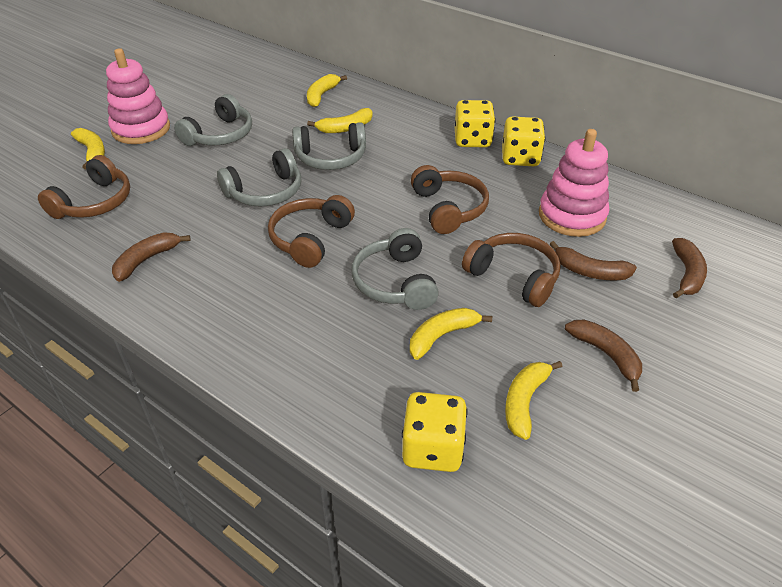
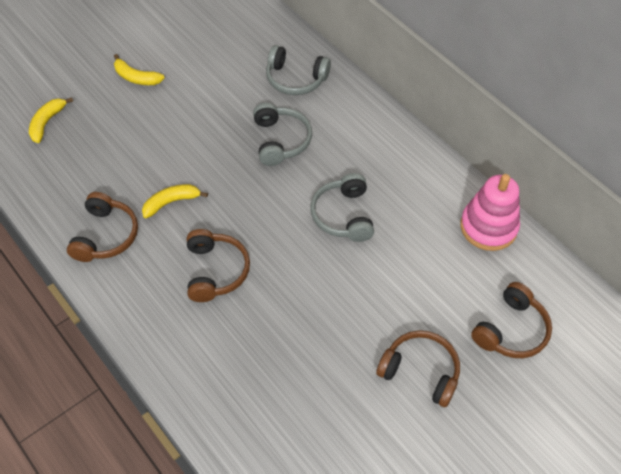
brown banana: [112,232,191,282] [550,241,637,280] [565,320,642,392] [672,238,707,298] = 4 -> none = 0
grey headphones: [174,94,252,146] [217,148,302,207] [292,122,366,170] [352,228,439,310] = 4 -> [253,103,312,166] [266,45,331,95] [310,173,374,242] = 3
pink stacking toy: [106,48,170,144] [539,129,609,237] = 2 -> [460,174,520,251] = 1
yellow banana: [71,128,105,169] [307,74,347,107] [307,108,373,133] [410,308,492,360] [505,361,562,440] = 5 -> [29,97,73,143] [114,54,165,85] [142,184,208,218] = 3
yellow dice: [402,392,468,472] [455,100,495,147] [502,116,545,166] = 3 -> none = 0

